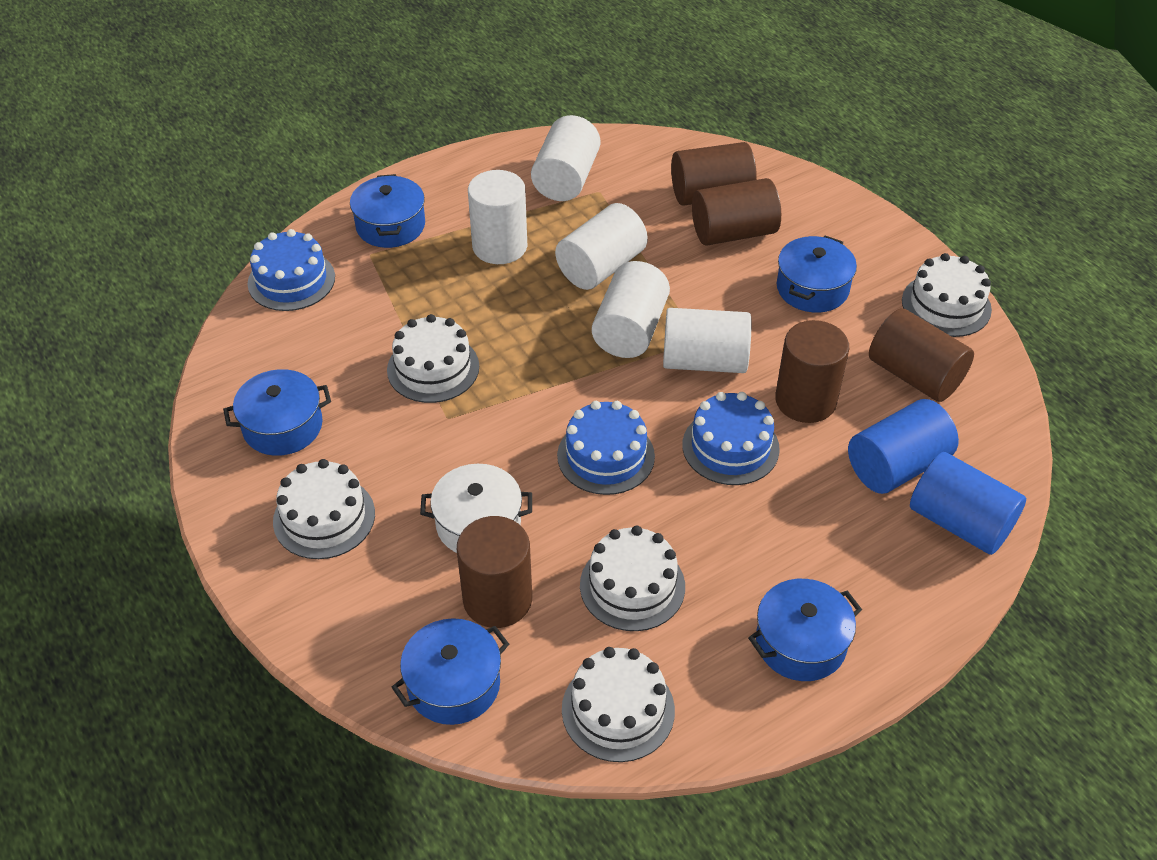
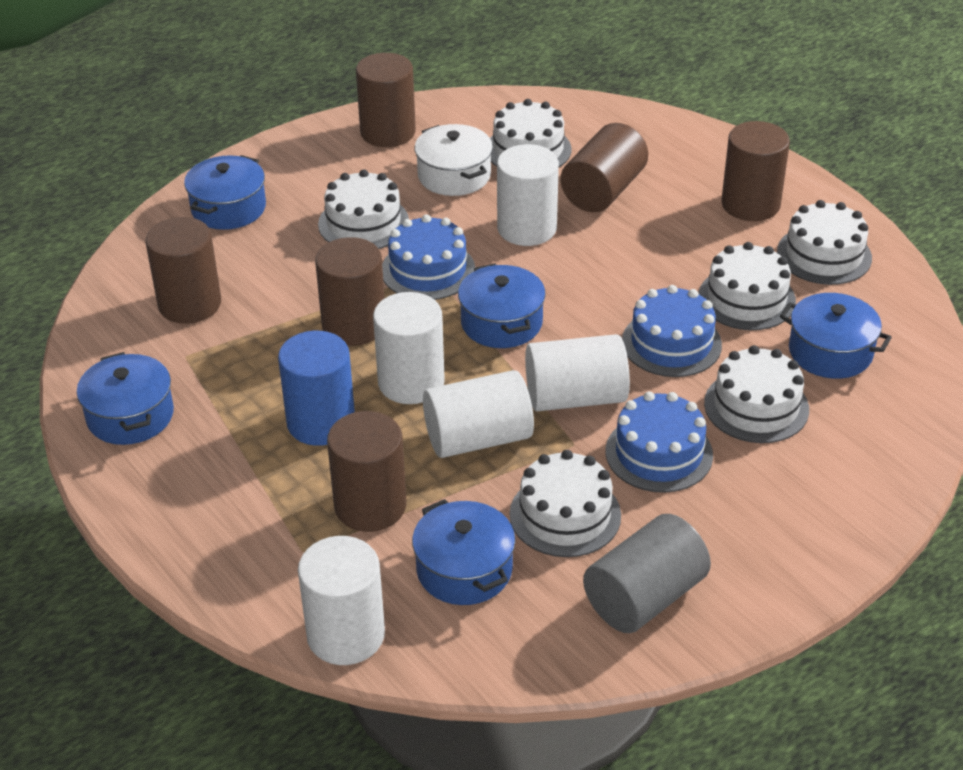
blue cylinder: [848,399,959,494] [910,452,1026,555] = 2 -> [278,331,355,446] = 1
brown cylinder: [457,516,532,628] [671,142,757,206] [692,178,781,245] [775,320,849,423] [869,308,974,402] = 5 -> [145,217,221,324] [315,237,385,346] [327,411,406,532] [356,53,416,147] [561,123,648,212] [721,121,790,221] = 6
grey cylinder: none = 0 -> [583,514,711,633] = 1
white cake: [273,459,375,559] [387,314,479,403] [562,647,675,762] [580,526,685,631] [902,253,992,337] = 5 -> [318,169,409,249] [490,99,571,167] [510,450,621,557] [699,242,796,330] [704,345,809,443] [777,200,872,285] = 6

